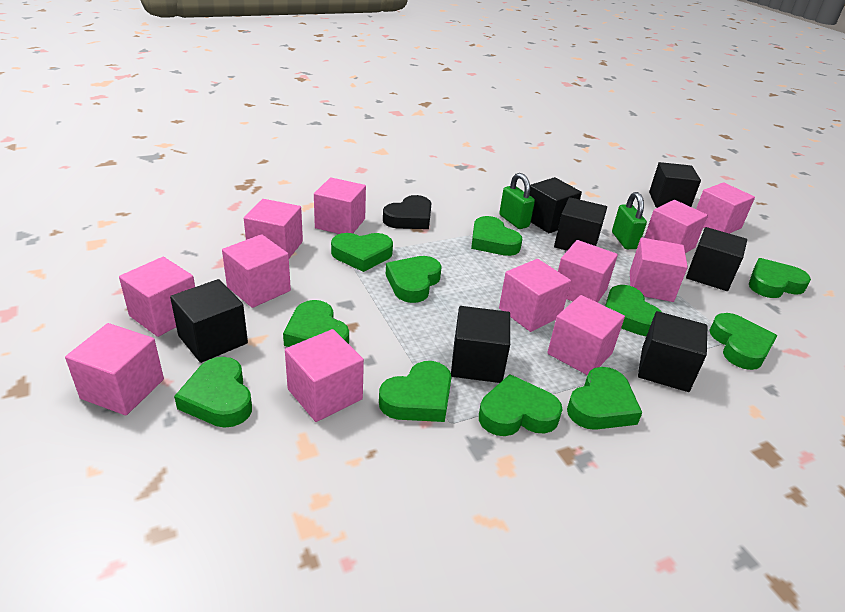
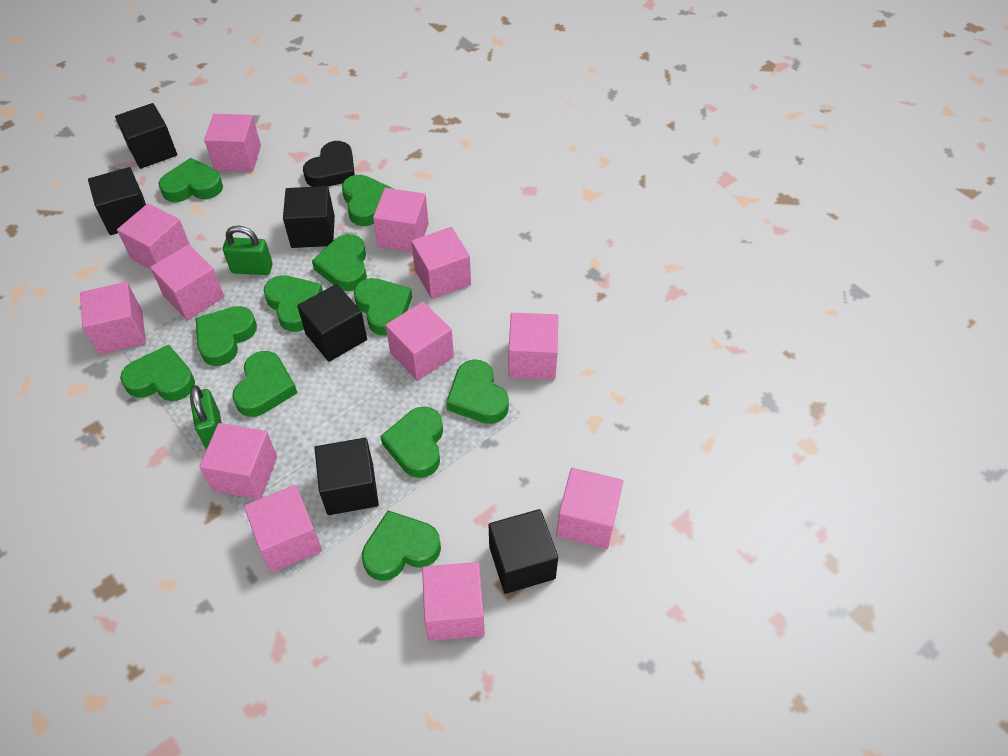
black cube: [170,279,248,363] [451,306,510,383] [529,177,582,233] [554,197,607,251] [638,311,708,392] [649,162,701,208] [686,227,747,291] = 7 -> [88,167,146,235] [115,103,177,169] [283,186,335,248] [297,284,367,362] [315,438,379,515] [489,509,558,594] = 6

